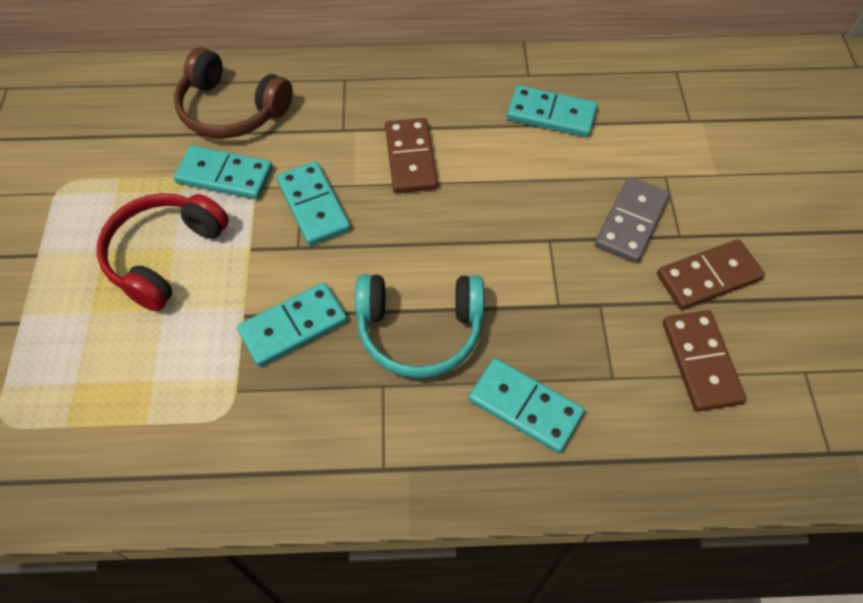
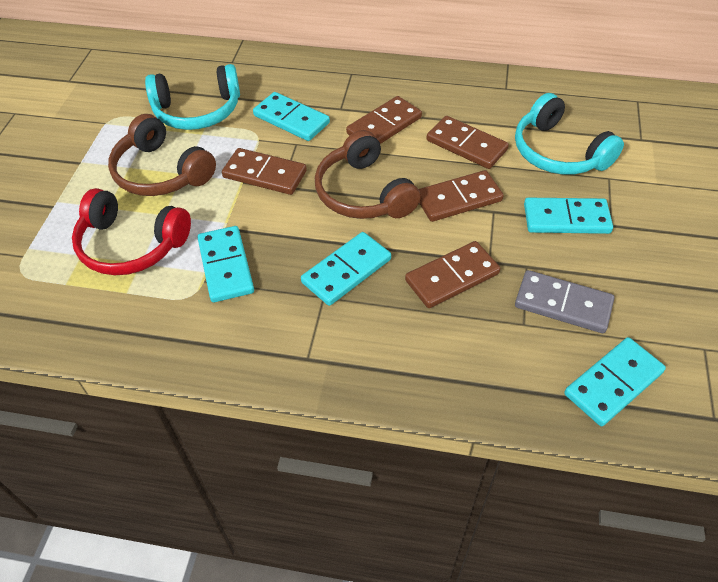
brown domino: [385,118,438,193] [657,239,765,310] [663,310,746,411] = 3 -> [222,148,307,195] [346,96,422,144] [405,241,500,308] [419,170,504,222] [426,116,509,169] = 5
brown headphones: [174,47,293,139] = 1 -> [108,114,216,196] [315,130,421,219] = 2
turquoise headphones: [355,274,484,378] = 1 -> [145,64,240,130] [515,93,624,175] = 2

